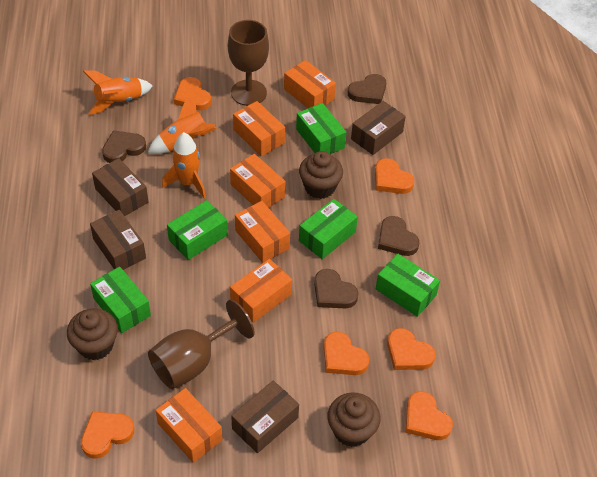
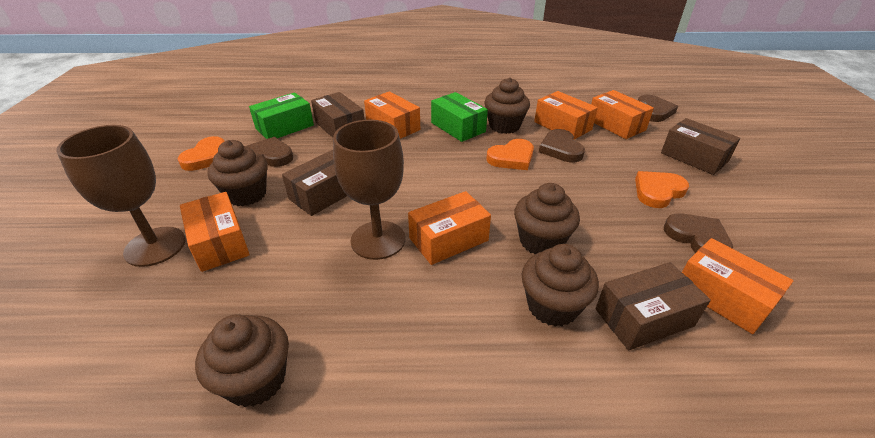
brown cupcake: [67,308,118,360] [299,151,343,199] [327,392,381,447] = 3 -> [195,314,289,407] [207,140,267,206] [484,78,530,134] [514,183,580,254] [522,244,599,327] = 5
green box: [90,266,151,333] [167,200,228,260] [296,103,346,154] [299,199,358,259] [376,254,440,317] = 5 -> [249,92,314,139] [431,92,488,142] = 2
orange heart: [81,411,134,459] [174,77,211,110] [324,332,370,375] [375,158,414,194] [387,328,435,370] [406,391,453,440] = 6 -> [178,136,225,171] [487,139,534,170] [635,171,689,208] = 3
orange rocket: [83,70,153,115] [148,94,217,154] [162,132,206,199] = 3 -> none = 0

